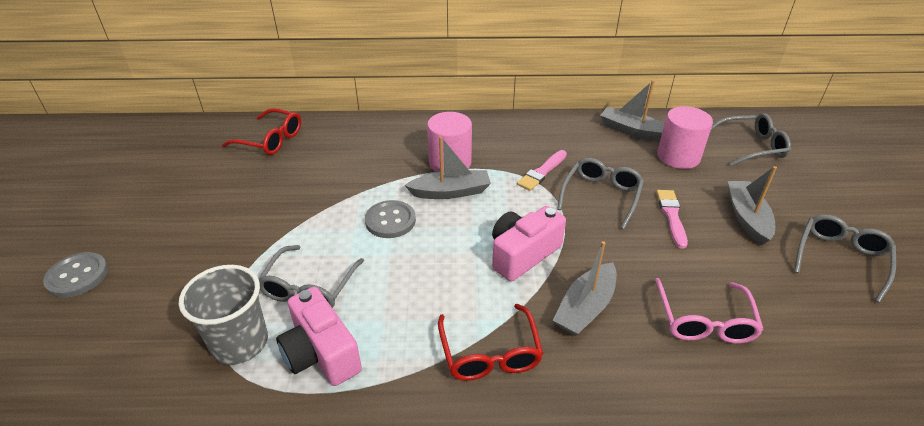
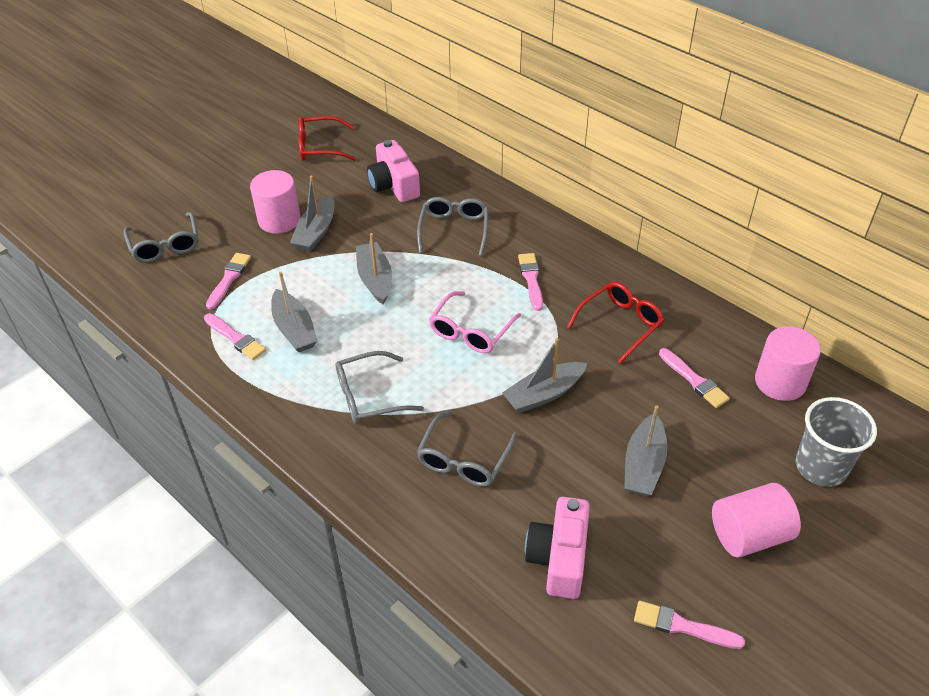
grey boat: [405,136,491,199] [553,241,617,336] [600,80,664,141] [728,166,777,245] = 4 -> [271,272,318,352] [290,175,335,252] [356,233,392,304] [502,338,587,413] [624,405,667,496] = 5
grey button: [43,252,108,298] [365,200,416,238] = 2 -> none = 0
pink brush: [517,150,567,191] [656,190,688,248] = 2 -> [204,313,266,360] [206,253,251,309] [518,253,543,311] [634,601,745,649] [659,348,730,408] = 5
pink cylinder: [427,112,472,172] [657,106,713,169] = 2 -> [250,170,301,234] [712,483,801,558] [755,326,821,401] = 3

